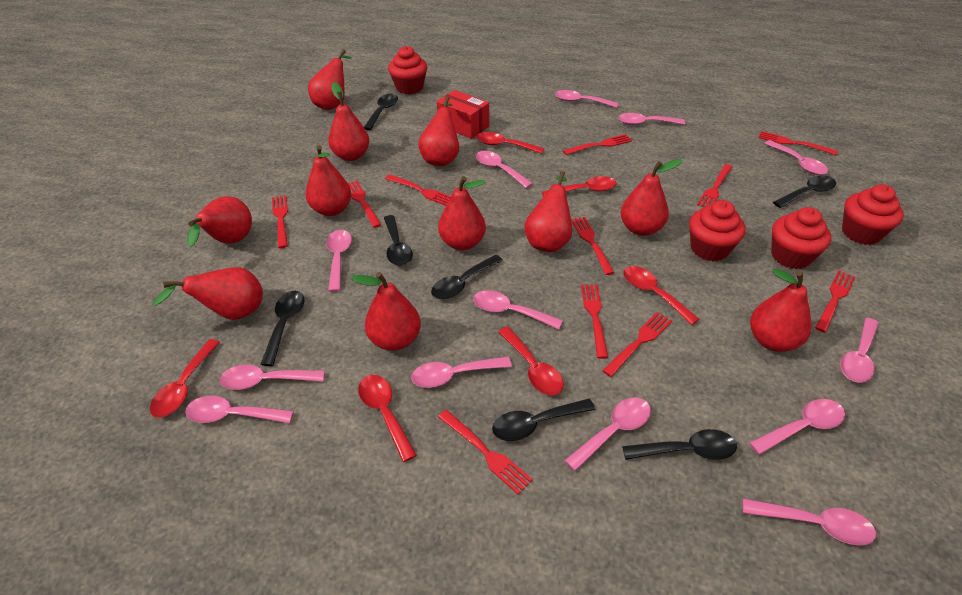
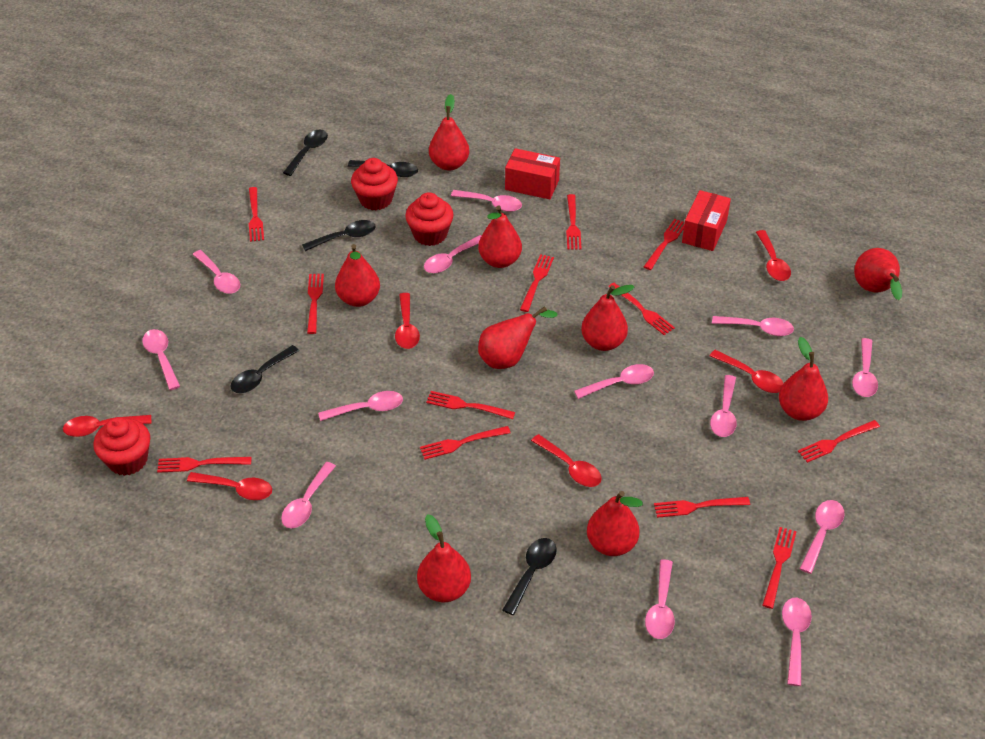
black spoon: [260,291,304,366] [364,94,398,130] [384,215,413,266] [431,255,503,299] [492,399,595,441] [622,429,737,460] [773,175,836,208] = 7 -> [230,345,299,393] [283,130,328,176] [302,220,376,251] [348,160,418,177] [503,538,557,615] = 5
red box: [437,90,489,139] = 1 -> [505,148,560,199] [682,190,731,251] = 2
red cupcake: [388,46,427,94] [689,200,746,261] [771,207,831,269] [842,184,904,245] = 4 -> [93,417,150,476] [351,158,398,210] [405,192,454,246] = 3
red fork: [272,195,288,248] [348,180,381,228] [385,174,451,206] [438,410,533,494] [563,134,632,155] [571,217,615,275] [581,284,608,359] [602,312,672,377] [697,164,733,207] [759,131,838,155] [815,270,855,333] = 11 -> [157,457,252,473] [249,187,264,242] [307,274,324,334] [420,426,511,460] [426,391,515,419] [520,254,554,312] [566,194,582,249] [608,283,675,335] [644,219,684,270] [654,497,750,518] [762,527,797,609] [798,420,880,463] = 12
red pear: [153,267,263,320] [187,196,252,247] [306,145,351,216] [308,49,352,110] [328,82,369,161] [351,272,421,351] [418,97,459,166] [438,176,486,250] [524,171,572,252] [621,159,683,236] [750,269,811,352] = 11 -> [335,244,380,307] [417,514,471,602] [429,94,469,171] [478,206,522,268] [478,306,557,369] [581,285,634,351] [587,491,643,556] [779,337,828,421] [854,248,902,300] = 9

